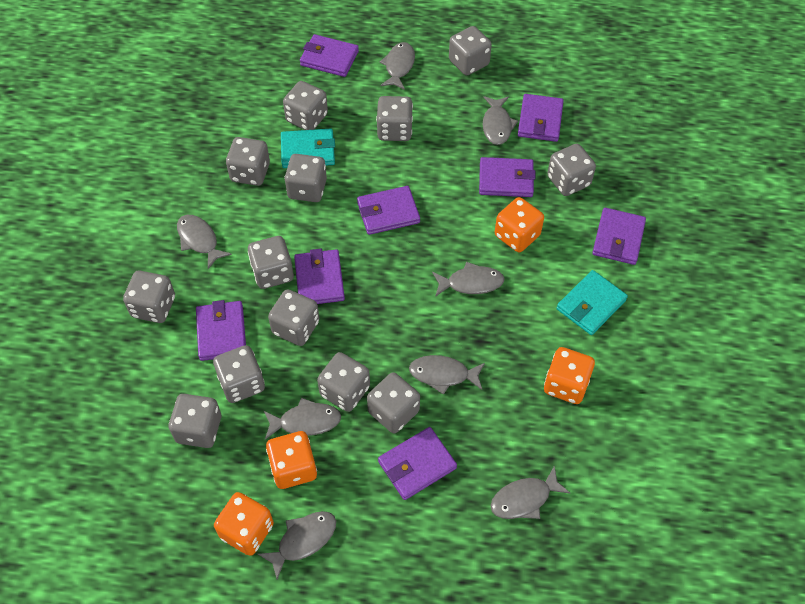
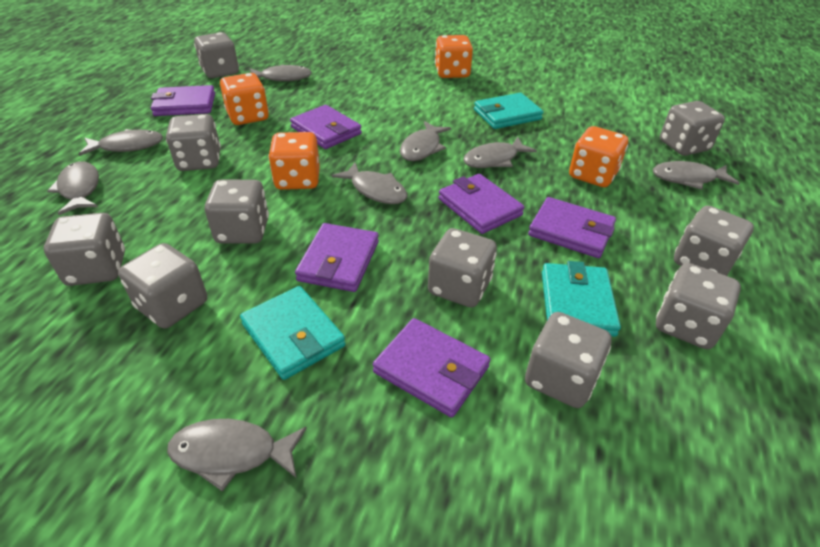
grey dice: [123,271,175,323] [169,394,221,448] [213,345,265,403] [226,137,270,186] [248,236,294,289] [268,289,319,346] [283,81,328,130] [284,154,327,202] [317,352,370,412] [367,372,420,434] [376,96,413,141] [449,26,492,75] [547,144,596,196] = 13 -> [44,213,125,286] [118,243,207,329] [166,114,221,171] [194,32,239,78] [205,179,269,244] [428,228,497,307] [525,312,611,408] [656,263,741,349] [660,101,725,156] [674,206,754,276] = 10
purple wallet: [196,300,246,361] [294,249,345,304] [300,34,359,77] [357,186,420,235] [378,427,457,500] [479,157,536,197] [518,94,564,142] [592,208,646,265] = 8 -> [151,85,215,116] [290,105,362,149] [295,223,379,292] [373,318,490,417] [439,174,524,234] [528,197,616,258] = 6
turquoise wallet: [281,129,335,168] [557,270,628,335] = 2 -> [240,286,346,380] [474,93,543,129] [542,261,621,337] = 3

